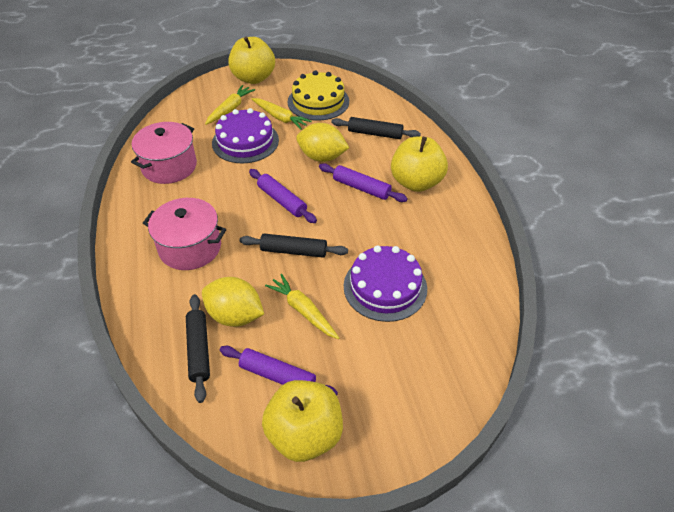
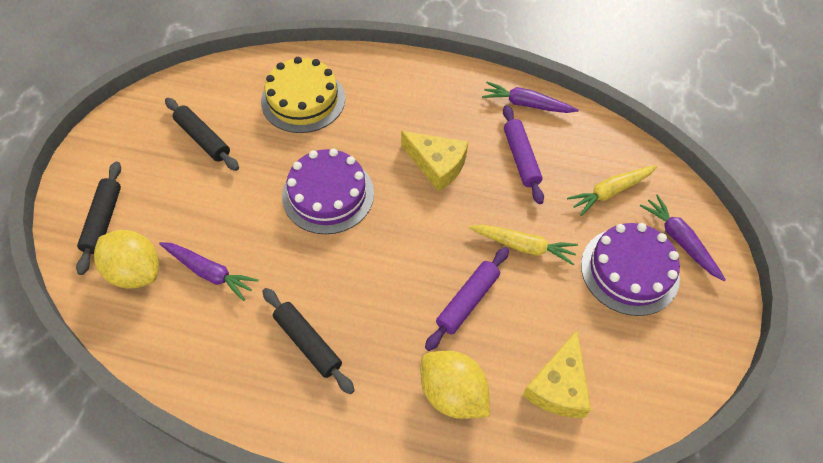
pink pot: [131,122,197,184] [143,198,226,270] = 2 -> none = 0
purple carrot: none = 0 -> [159,242,259,301] [482,82,579,113] [640,195,726,281] = 3
purple rolling pin: [220,346,338,395] [249,169,317,223] [319,163,408,202] = 3 -> [425,247,509,351] [503,105,544,204] = 2
yellow apple: [228,37,275,84] [262,380,343,462] [391,137,448,192] = 3 -> none = 0
yellow carrot: [205,85,255,125] [252,98,312,130] [265,274,339,339] = 3 -> [469,225,578,265] [567,165,657,216] = 2
yellow cheese: none = 0 -> [401,131,468,192] [522,330,591,418] = 2

